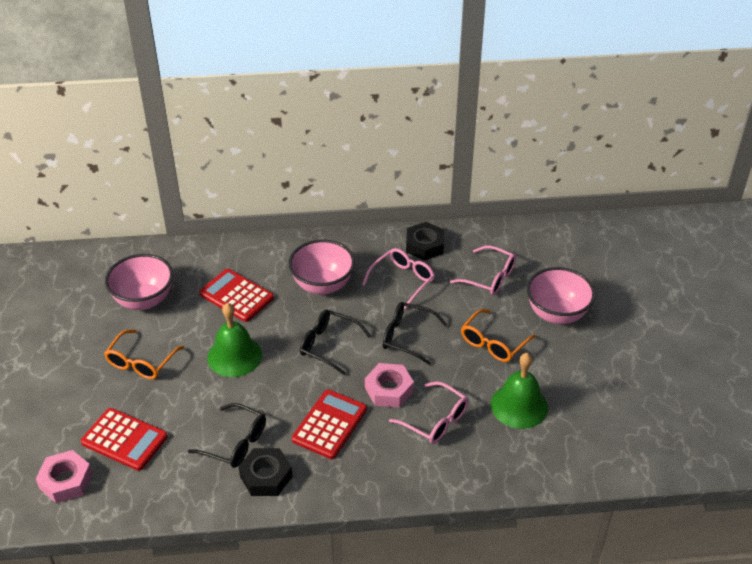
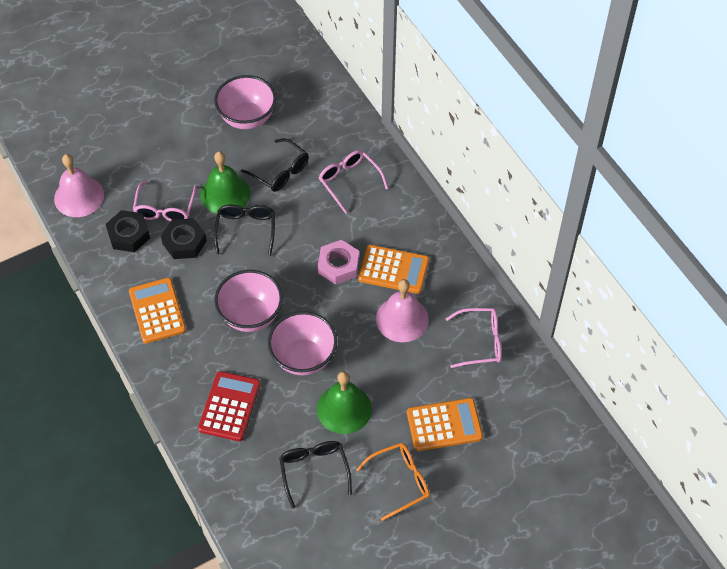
orange calculator: none = 0 -> [129,278,186,343] [358,245,429,294] [407,398,483,451] = 3
orange glasses: [104,330,184,379] [461,309,536,362] = 2 -> [356,443,430,521] = 1
pink bell: none = 0 -> [54,154,104,217] [376,279,429,342] = 2
pink nut: [36,450,93,503] [365,363,414,408] = 2 -> [318,240,359,285] = 1
red calculator: [81,408,168,471] [199,269,274,322] [292,389,367,459] = 3 -> [198,371,261,441] = 1

